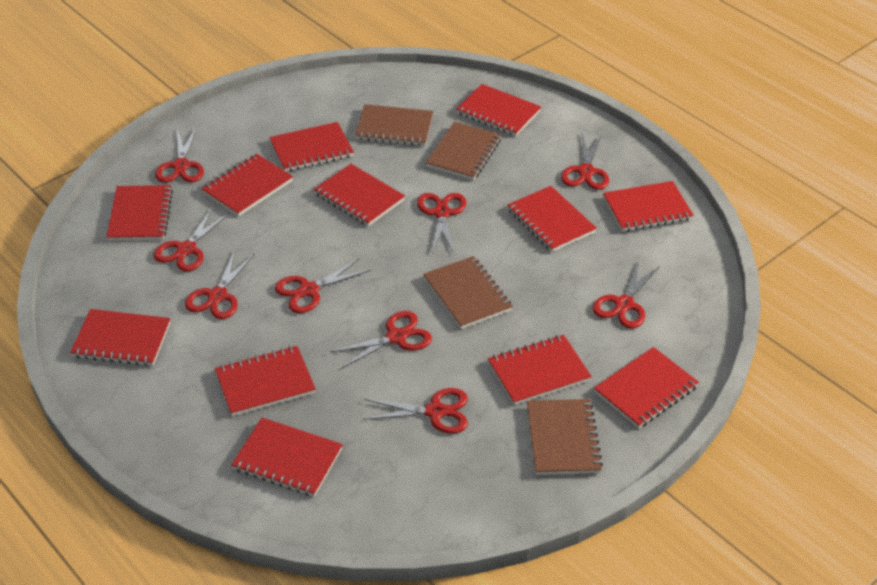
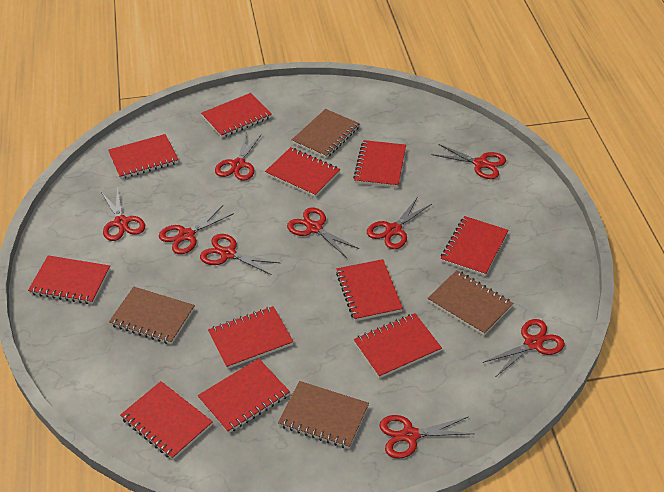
red notebook: [70,309,170,366] [107,185,173,241] [202,154,293,216] [215,346,316,416] [231,418,343,497] [269,122,354,172] [314,164,405,226] [456,84,541,136] [488,335,592,405] [507,186,597,252] [594,347,699,428] [603,181,694,232] = 12 -> [28,255,110,304] [108,134,178,179] [120,381,213,460] [198,358,290,434] [201,93,272,138] [208,306,294,369] [265,147,340,197] [336,259,403,321] [353,140,406,188] [354,313,442,378] [441,216,508,276] = 11

